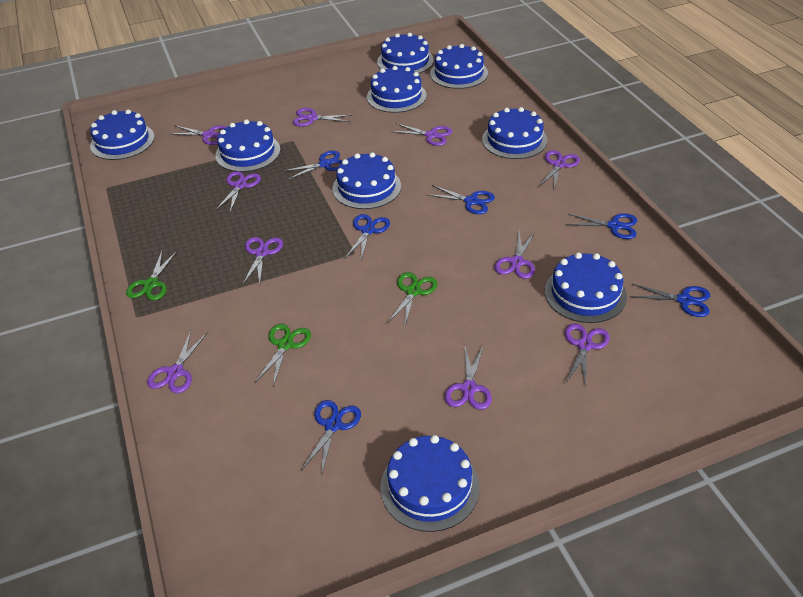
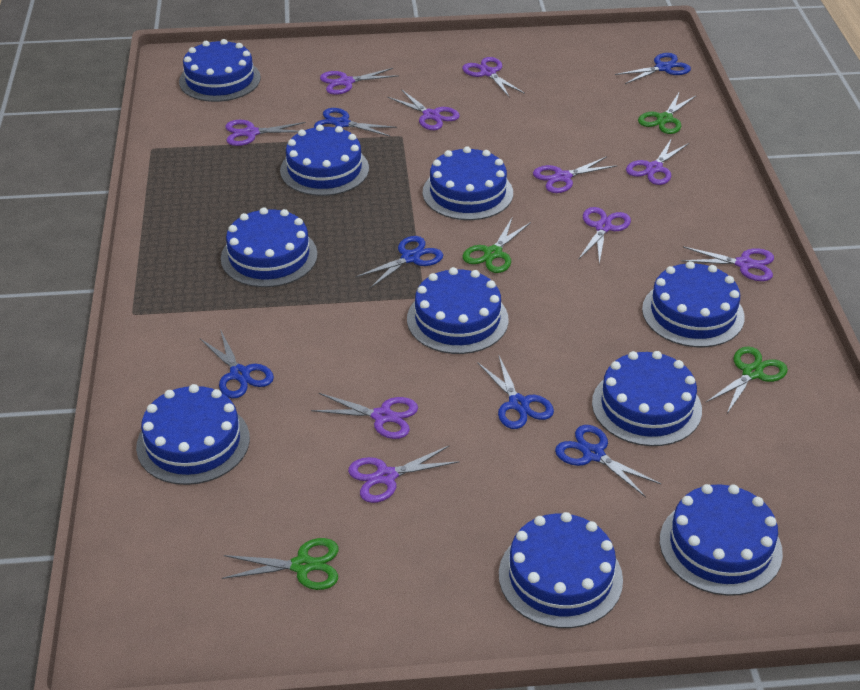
blue cake: [90,109,154,160] [215,119,280,172] [333,152,401,209] [367,66,427,113] [377,33,434,74] [380,435,480,532] [430,44,488,89] [482,107,548,159] [545,252,627,323] = 9 -> [136,384,250,485] [179,39,261,102] [221,207,317,287] [280,125,369,196] [407,267,509,354] [423,146,513,220] [499,512,623,628] [592,351,702,446] [642,261,745,347] [660,484,783,596] = 10
green scissors: [126,251,177,300] [255,324,311,387] [387,272,437,328] = 3 -> [222,538,339,590] [462,217,531,273] [638,91,697,134] [706,346,788,414] = 4

